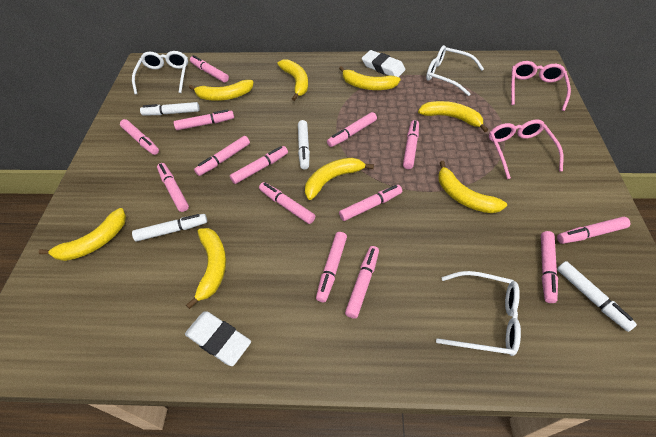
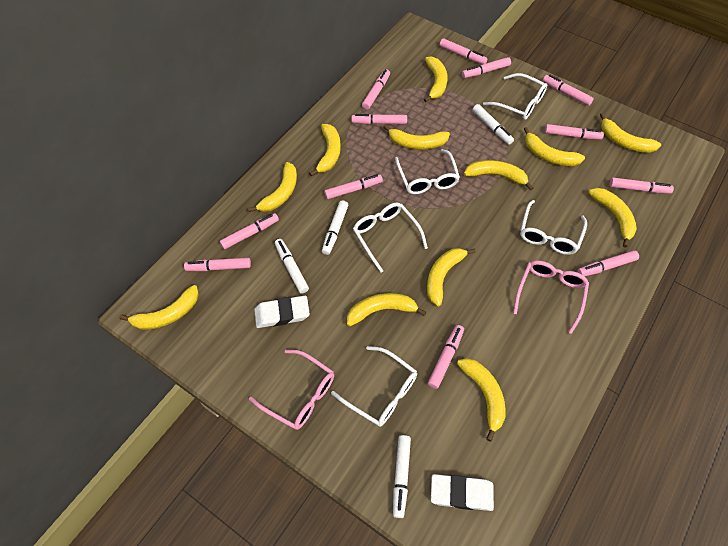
pink marker: [120,119,159,155] [157,163,189,212] [174,110,234,130] [190,55,229,82] [194,136,250,176] [230,146,288,184] [259,182,315,224] [316,232,347,302] [327,112,377,147] [339,185,402,221] [345,246,379,319] [403,120,419,169] [541,231,558,303] [557,217,630,244] = 14 -> [184,258,251,271] [220,213,279,249] [324,174,383,199] [351,114,407,124] [362,69,390,110] [428,325,464,389] [440,39,487,64] [462,57,511,78] [543,75,594,106] [545,124,604,140] [577,250,639,276] [610,178,674,194] = 12
white glasses: [132,51,188,95] [426,45,484,96] [436,271,521,356] = 3 -> [331,346,417,427] [353,202,428,273] [395,149,460,194] [483,73,547,120] [520,200,587,255] = 5
yellow banana: [39,208,126,261] [186,228,226,309] [189,80,254,101] [277,59,308,101] [305,158,374,200] [339,66,401,90] [418,101,488,132] [438,161,507,213] = 8 -> [119,285,199,330] [248,162,297,212] [309,124,340,176] [347,293,426,326] [384,125,450,149] [424,56,448,102] [427,248,476,306] [457,358,506,442] [464,160,533,191] [524,127,585,166] [588,188,637,248] [600,113,661,153] = 12

